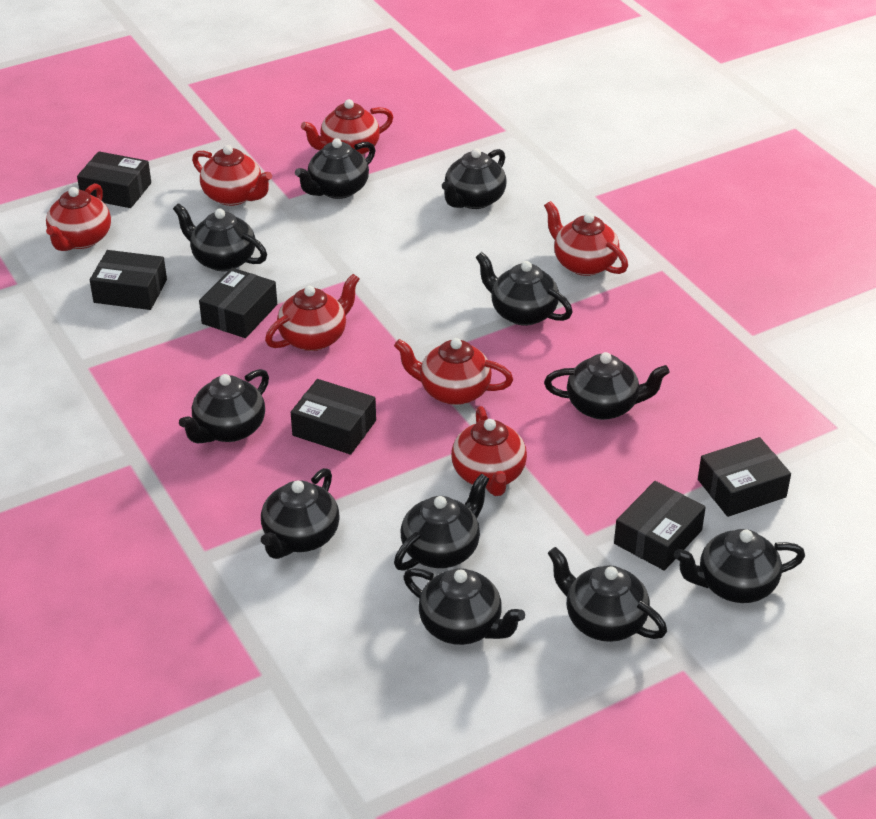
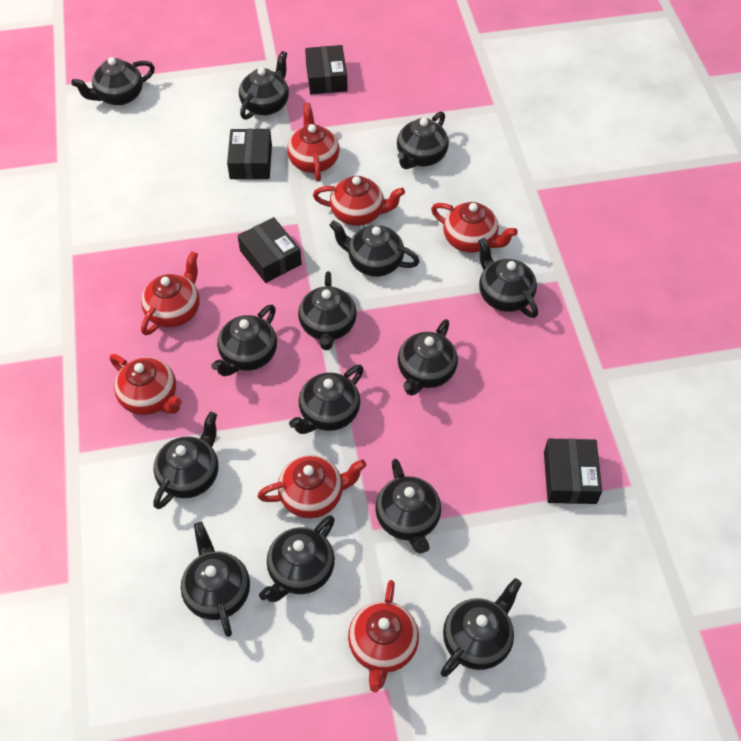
black box: [77,151,151,208] [90,250,167,310] [199,268,277,338] [291,379,376,455] [614,481,706,571] [698,437,791,517] = 6 -> [227,129,272,179] [237,217,302,283] [305,45,348,94] [544,439,602,504] = 4
black teapot: [173,203,267,271] [179,369,269,443] [261,468,340,559] [295,138,376,199] [394,473,489,571] [403,568,525,645] [442,148,507,209] [476,252,573,326] [544,352,670,420] [548,547,667,642] [674,529,805,603] = 11 -> [71,57,155,105] [153,412,219,509] [181,522,250,637] [212,304,277,376] [239,51,289,120] [259,515,335,602] [289,365,364,434] [298,271,357,350] [329,220,420,277] [375,459,441,553] [397,111,449,169] [398,319,458,396] [441,578,522,677] [478,238,538,318] = 14

